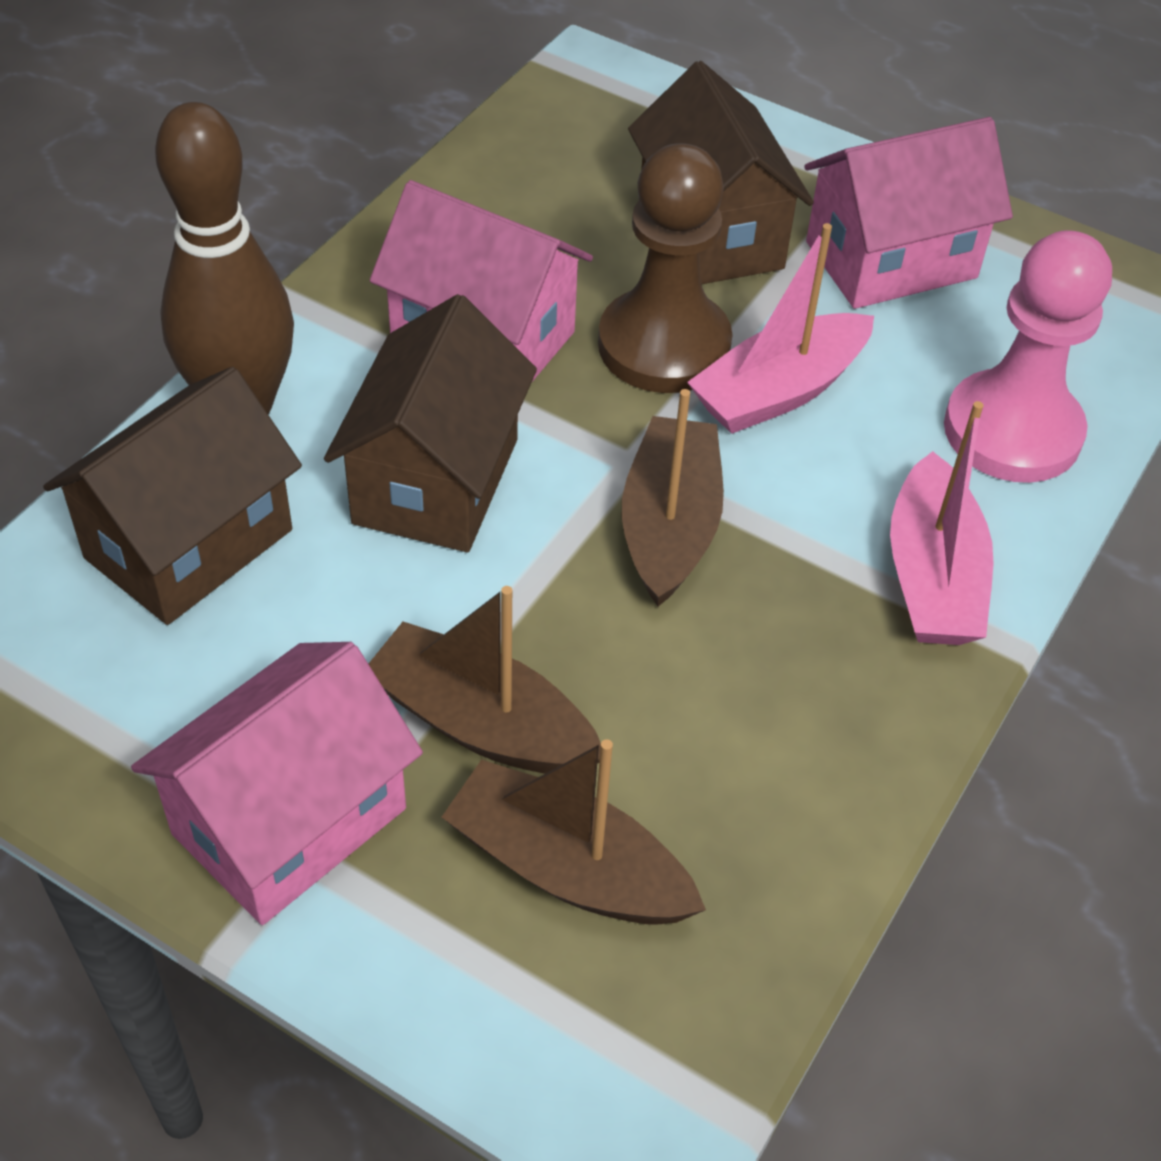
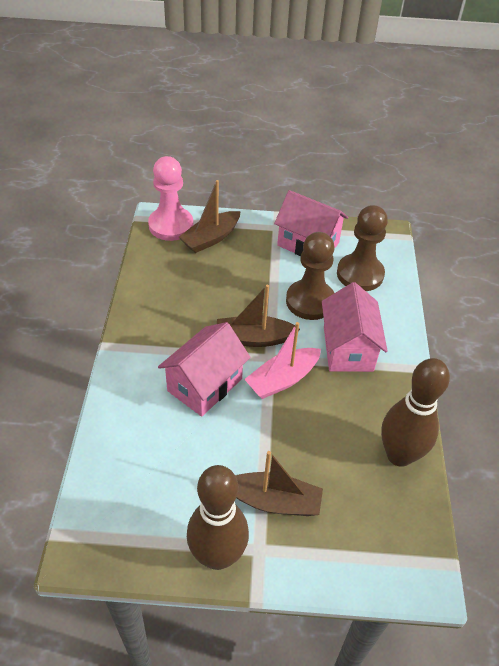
brown bowling pin: [155,102,294,414] = 1 -> [187,465,249,570] [381,358,450,467] = 2
brown house: [43,367,302,625] [324,294,537,552] [628,61,814,284] = 3 -> none = 0
brown pawn: [598,143,733,393] = 1 -> [286,232,335,320] [337,205,388,291] = 2
pink boat: [687,223,874,434] [890,401,994,645] = 2 -> [244,322,321,399] = 1

